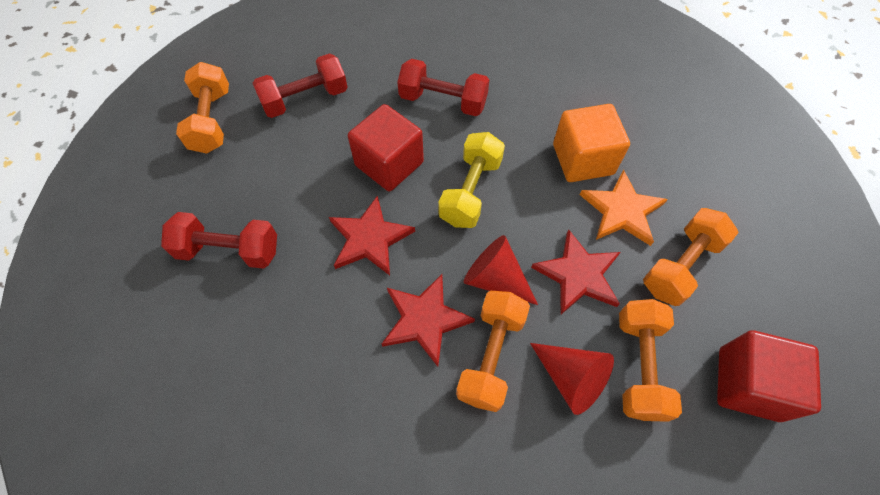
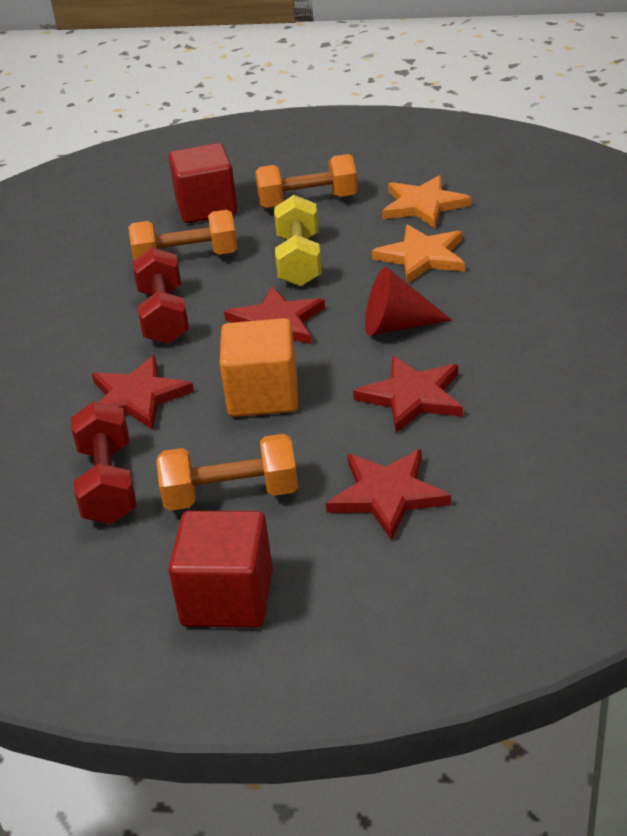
orange dumbbell: [176,62,229,154] [456,291,530,412] [619,299,682,422] [643,208,739,306] = 4 -> [128,210,237,260] [156,434,298,511] [255,154,358,208] = 3
orange star: [580,170,668,246] = 1 -> [372,224,465,284] [382,175,471,228] = 2
red cone: [464,235,538,305] [530,343,614,415] = 2 -> [365,267,452,335] = 1
red dumbbell: [161,212,277,269] [252,53,348,118] [397,59,489,116] = 3 -> [71,401,137,524] [133,247,189,344] = 2
red star: [329,195,415,276] [382,274,475,367] [531,230,620,314] = 3 -> [92,355,194,430] [224,286,325,344] [326,449,451,540] [353,356,463,433] = 4

